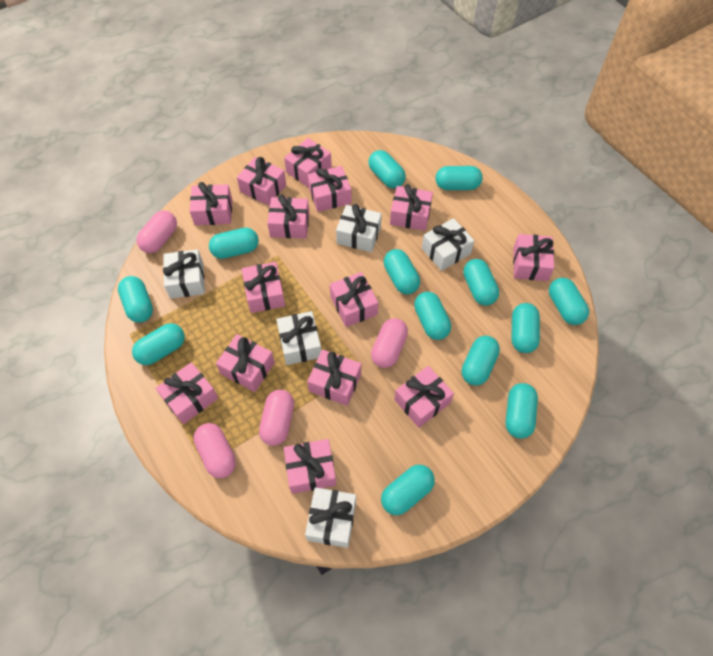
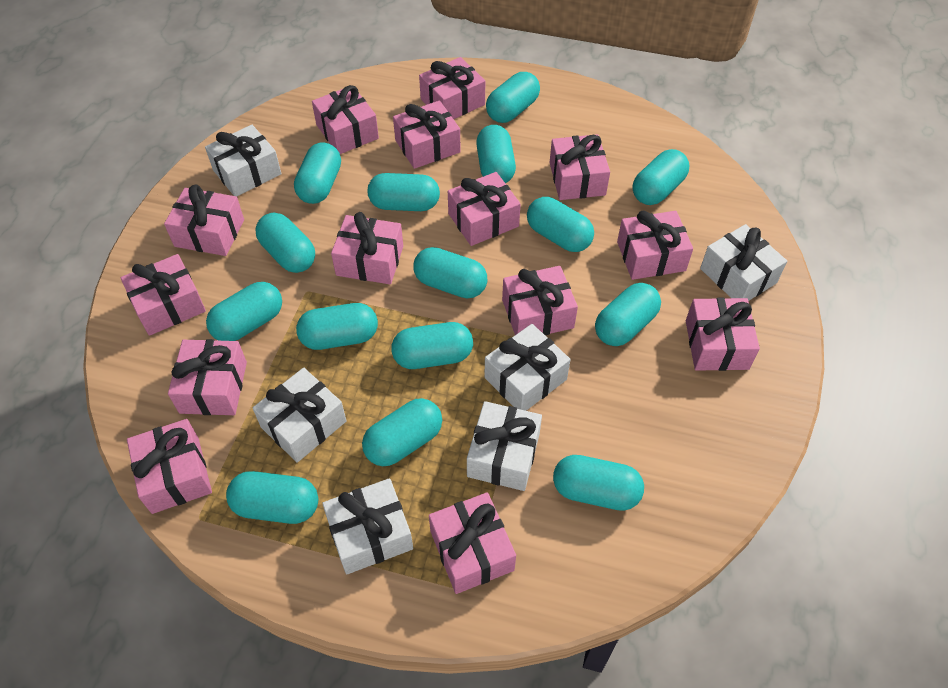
pink capsule: [136,211,177,253] [193,423,236,478] [259,390,294,446] [371,318,408,368] = 4 -> none = 0
turquoise capsule: [118,276,153,323] [132,323,185,365] [209,227,259,259] [368,150,406,188] [381,464,435,515] [384,249,420,294] [414,292,451,340] [435,166,483,190] [462,336,500,386] [463,259,499,306] [505,383,538,439] [512,303,540,353] [549,278,589,325] = 13 -> [206,282,282,341] [226,471,318,524] [255,213,315,273] [294,142,341,204] [296,303,378,350] [362,398,442,466] [368,173,440,211] [391,322,473,369] [413,247,488,299] [476,125,516,183] [486,72,540,123] [527,197,594,252] [553,455,644,511] [595,283,661,346] [633,149,690,205] = 15
white gift: [163,249,205,299] [276,311,321,365] [305,487,356,548] [336,204,382,252] [422,218,474,271] = 5 -> [205,125,281,197] [253,368,346,463] [322,478,413,574] [467,401,542,491] [484,324,571,411] [700,224,787,301] = 6

